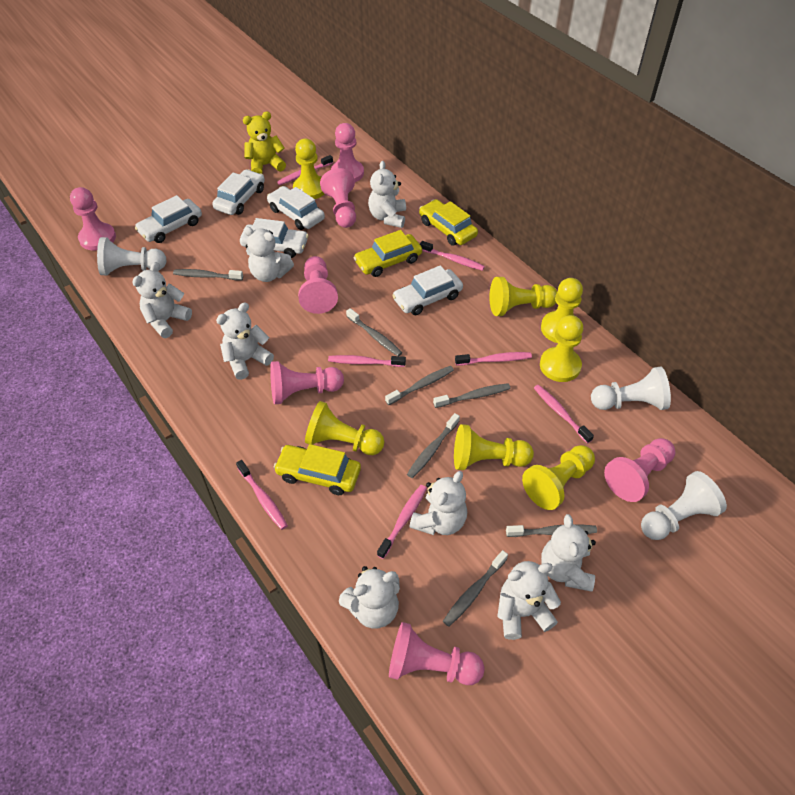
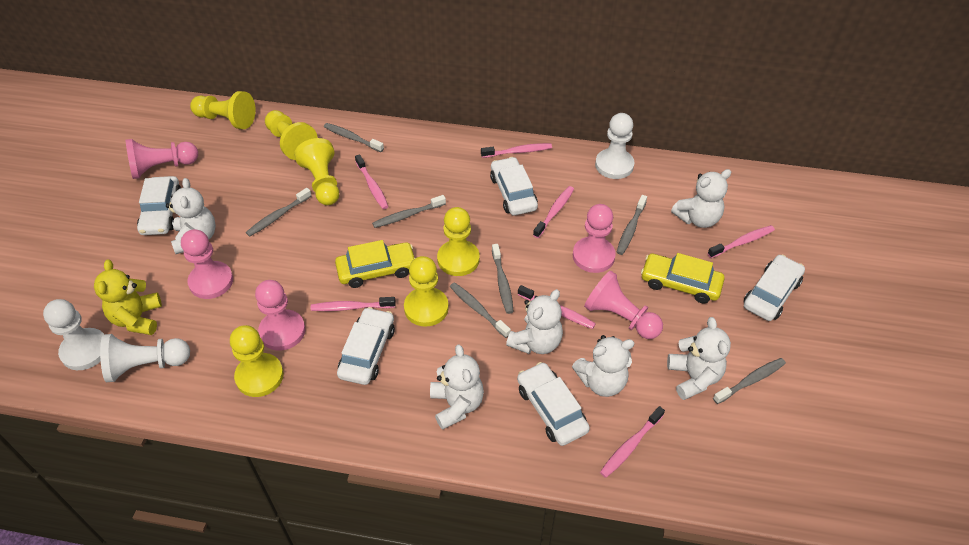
pink pawn: [70,187,116,250] [270,361,344,404] [298,256,338,314] [320,168,356,228] [331,123,364,182] [389,622,485,685] [604,438,675,502] = 7 -> [125,139,198,179] [181,229,233,299] [255,280,305,351] [573,204,616,273] [584,270,663,339] = 5
white teddy bear: [132,262,192,338] [216,303,274,380] [243,227,294,282] [339,566,400,628] [368,161,406,228] [409,471,467,535] [497,561,561,640] [541,514,596,592] = 8 -> [166,178,216,254] [430,344,484,430] [506,289,563,354] [572,335,635,397] [667,317,731,400] [671,169,731,228] = 6
yellow car: [273,444,361,495] [354,230,422,277] [419,199,478,246] = 3 -> [335,240,415,288] [641,253,725,304] = 2
yellow pawn: [293,139,324,199] [305,401,385,455] [454,424,534,470] [489,277,557,316] [522,445,595,510] [540,315,583,382] [541,278,583,343] = 7 -> [190,91,256,129] [230,325,284,397] [265,110,318,160] [294,138,339,205] [404,256,449,327] [437,207,480,276] = 6

